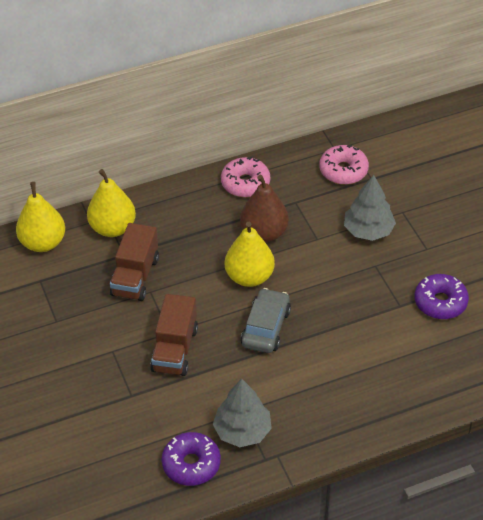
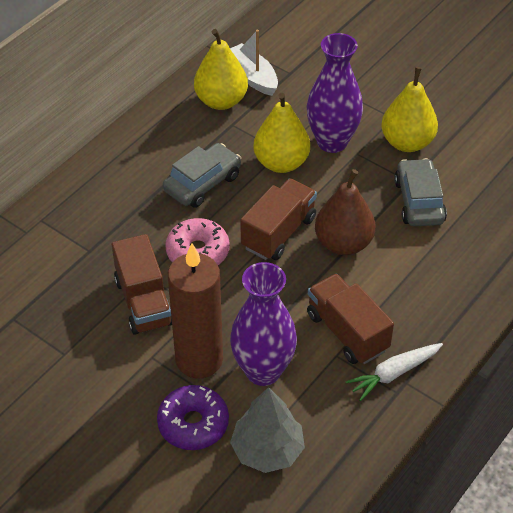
brown candle: none = 0 -> [168,243,223,379] = 1
brown truck: [110,223,159,301] [150,294,198,376] = 2 -> [112,234,172,335] [240,178,317,260] [307,274,394,364] = 3
grey car: [241,288,291,353] = 1 -> [163,143,241,208] [394,158,447,226] = 2
grey tree: [213,379,272,447] [344,175,396,241] = 2 -> [230,387,305,473] = 1
pink donut: [221,157,270,197] [319,145,369,185] = 2 -> [165,218,230,265] = 1
purple donut: [162,432,221,486] [414,274,469,319] = 2 -> [157,385,229,450] = 1
purple vase: none = 0 -> [230,262,297,386] [306,33,363,153] = 2
white boat: none = 0 -> [230,30,278,96] = 1
white carrot: none = 0 -> [345,343,443,401] = 1

